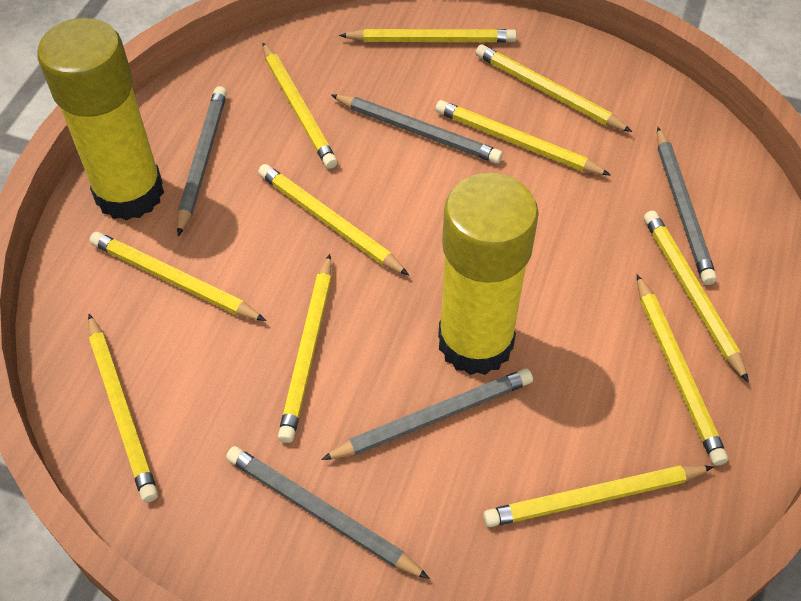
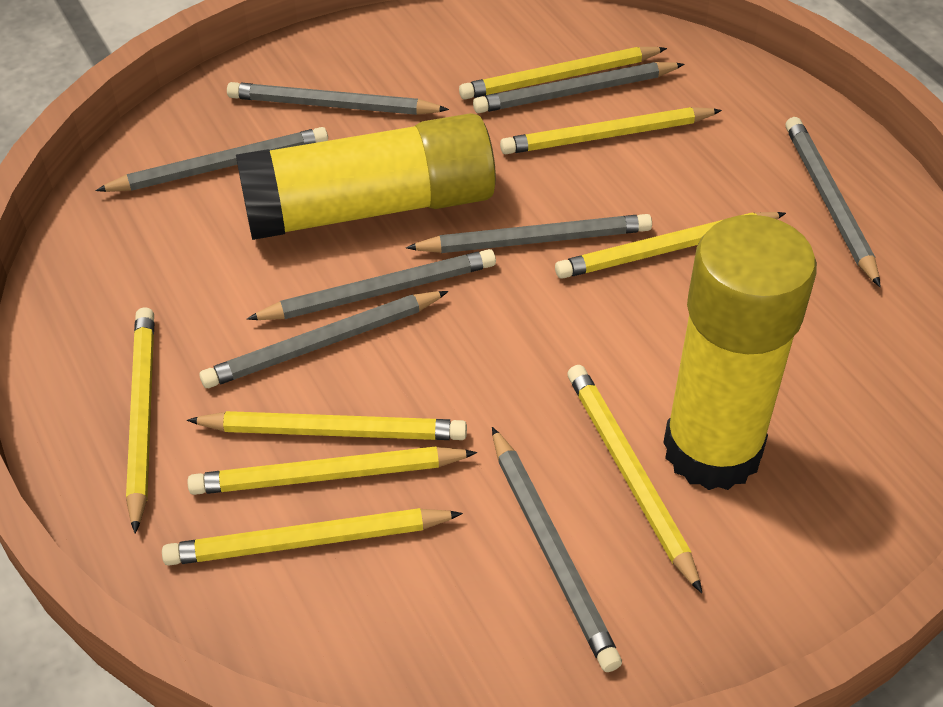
grey pencil: [177,86,227,236] [226,446,430,579] [321,368,533,460] [331,95,503,163] [657,127,717,285] = 5 -> [96,127,328,192] [199,291,449,388] [227,82,449,115] [247,249,496,320] [406,214,652,253] [473,62,685,113] [492,427,622,672] [786,117,880,287] = 8
yellow pencil: [88,314,158,503] [90,232,266,321] [258,164,409,275] [262,43,338,169] [278,254,332,443] [339,29,517,42] [435,100,611,175] [475,44,632,132] [483,465,713,527] [637,274,728,466] [644,210,749,383] = 11 -> [126,307,154,534] [162,508,463,566] [187,411,467,440] [187,446,477,495] [459,47,667,100] [500,107,722,154] [555,212,786,279] [567,365,702,593] = 8

